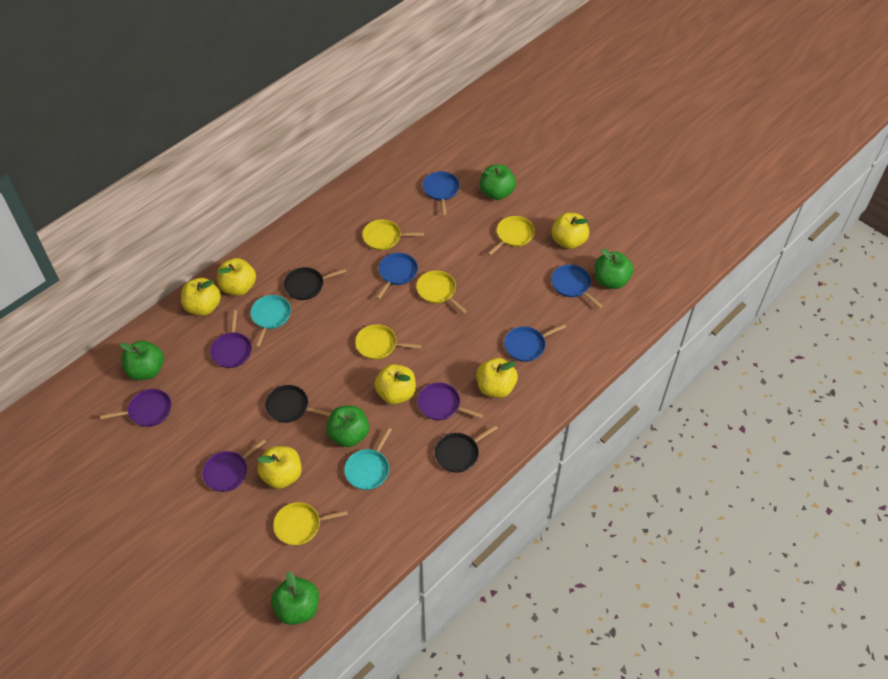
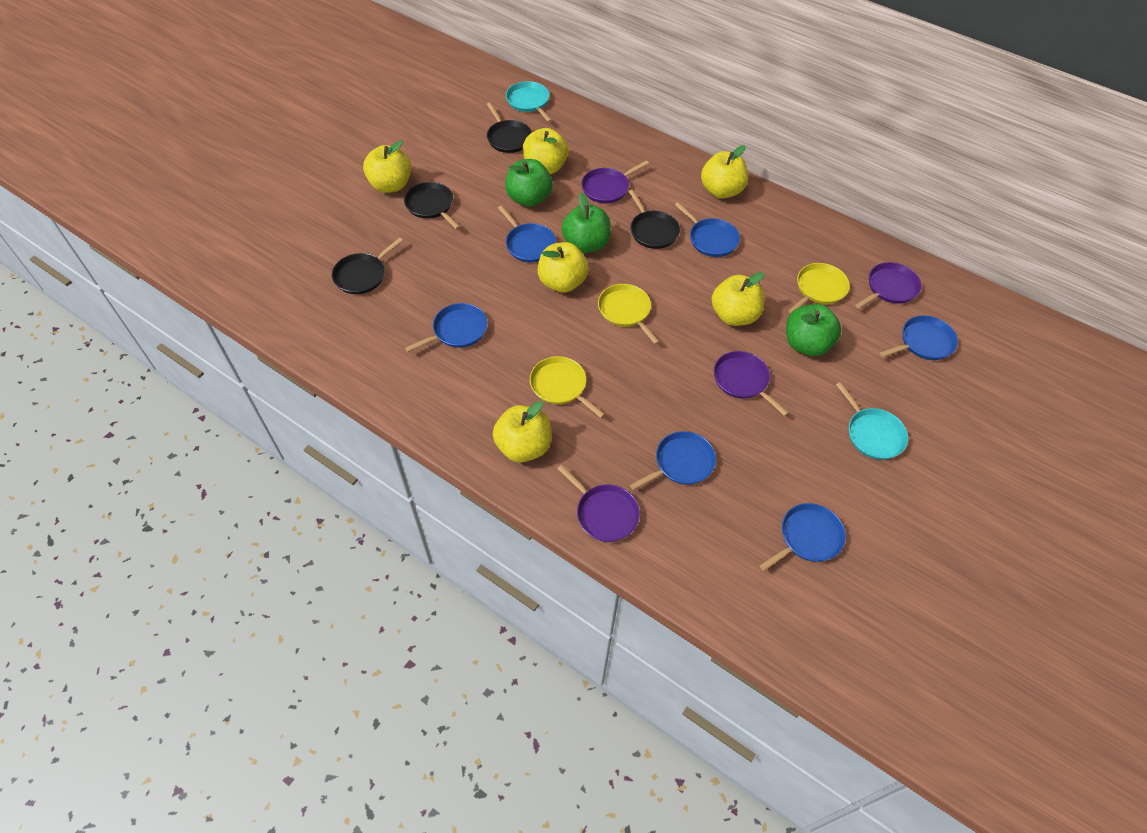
black pan: [265,385,331,423] [284,267,346,300] [435,425,498,473] = 3 -> [332,237,403,294] [404,182,460,229] [487,102,532,153] [629,190,680,249] = 4
blue pan: [376,253,418,299] [423,171,460,215] [504,324,566,362] [551,264,603,308] = 4 -> [405,303,487,352] [498,205,556,262] [630,431,716,490] [675,202,740,257] [760,503,846,571] [880,315,958,360] = 6
green apple: [120,340,164,380] [271,571,319,625] [326,406,369,447] [480,165,516,200] [594,249,633,289] = 5 -> [505,159,553,207] [561,193,611,253] [786,304,841,356] = 3
yellow pan: [273,502,348,545] [355,324,421,360] [362,219,424,250] [416,271,467,313] [487,216,535,255] = 5 -> [530,356,605,418] [598,284,660,344] [788,263,850,313] = 3

